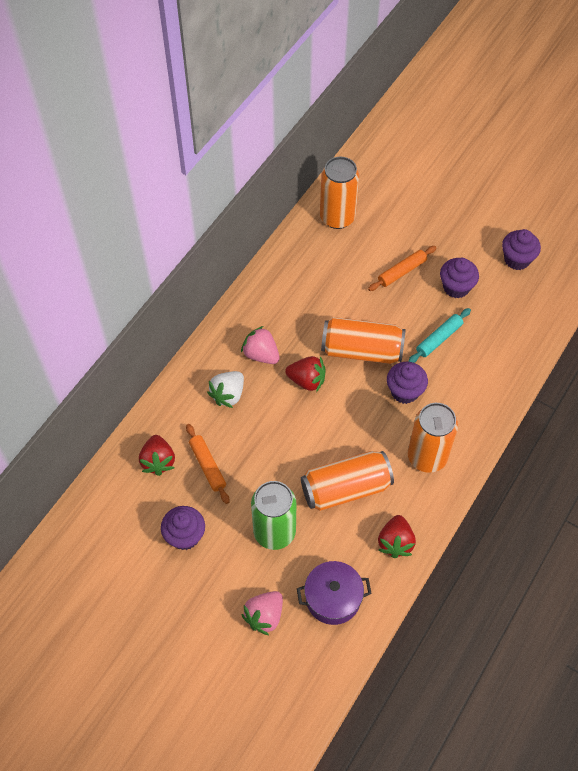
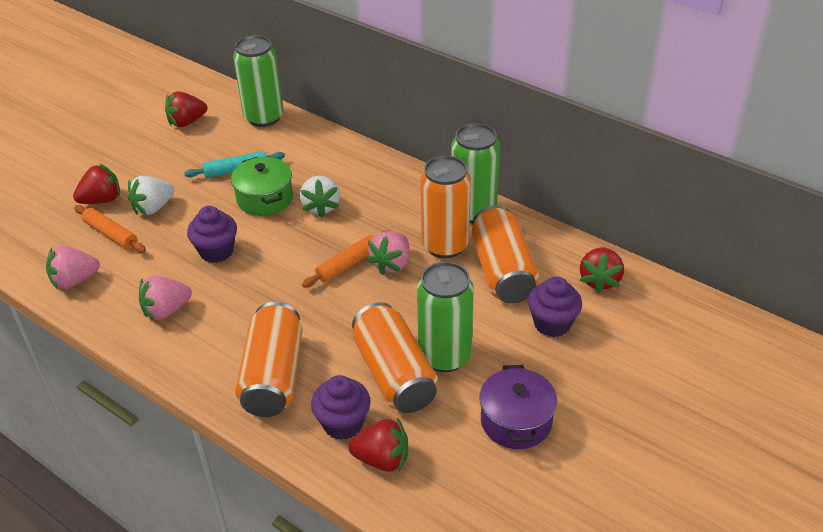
green can: [251,481,296,550] = 1 -> [233,35,284,127] [417,262,474,372] [451,123,500,223] = 3
green pot: none = 0 -> [231,157,293,216] = 1
pink strawberry: [241,326,280,364] [241,591,283,635] = 2 -> [46,246,100,289] [139,275,192,321] [366,231,409,275] = 3
purple cupcake: [161,506,205,550] [387,362,428,404] [440,258,479,298] [502,229,541,270] = 4 -> [187,206,237,263] [311,375,371,440] [528,276,582,337] = 3
red strawberry: [139,435,175,476] [285,356,326,392] [378,515,416,558] = 3 -> [73,164,120,204] [165,91,207,127] [348,417,408,472] [580,248,624,293] = 4
white strawberry: [207,371,244,408] = 1 -> [128,176,175,215] [300,176,340,217] = 2

